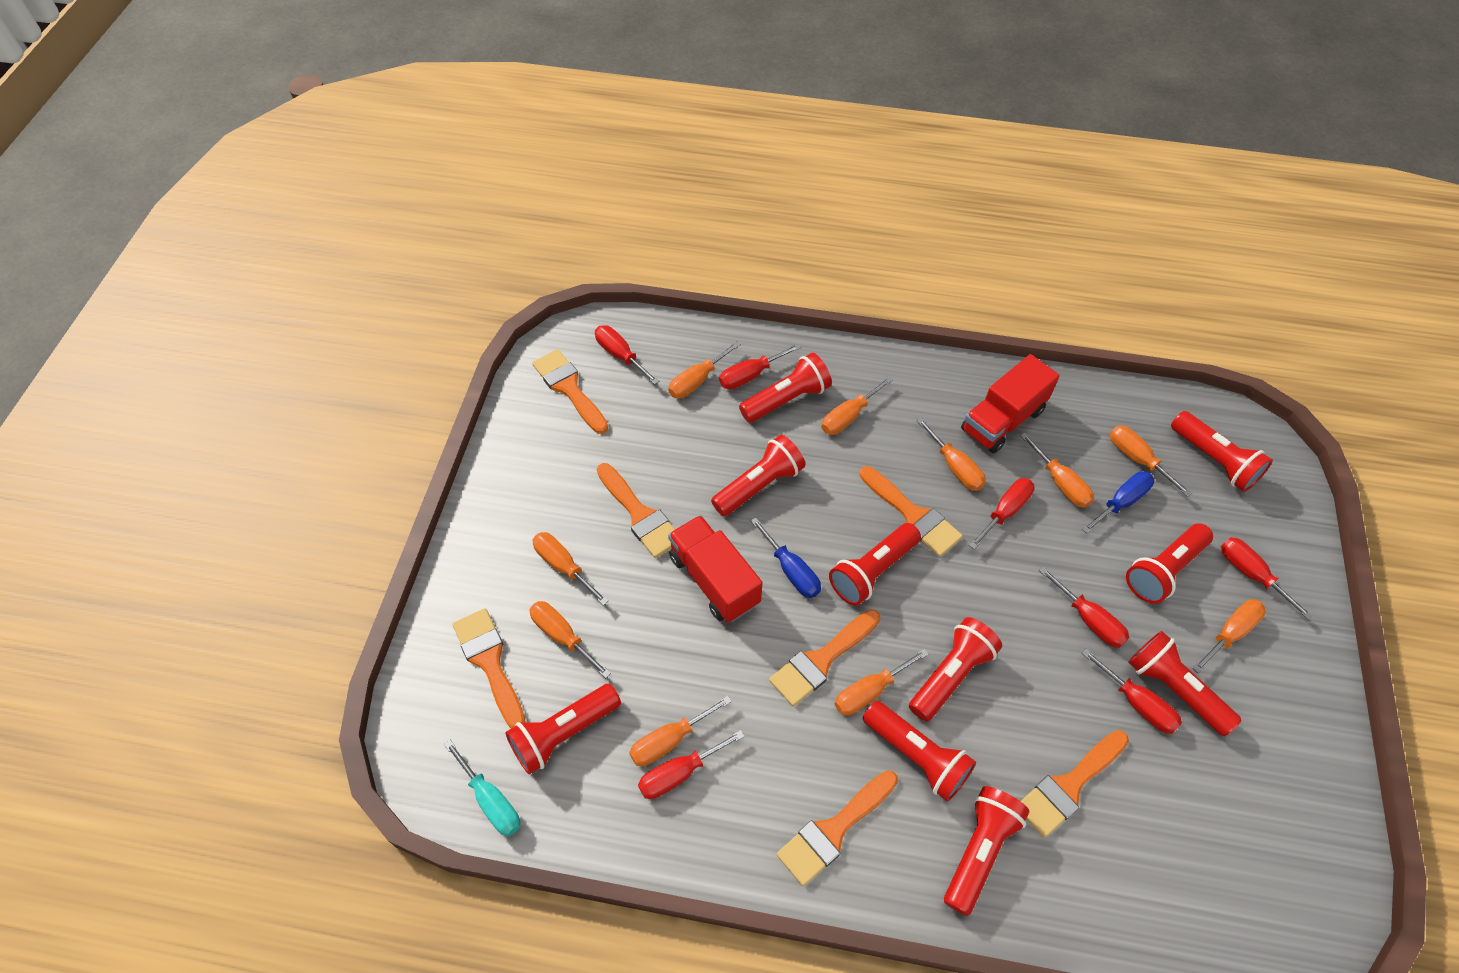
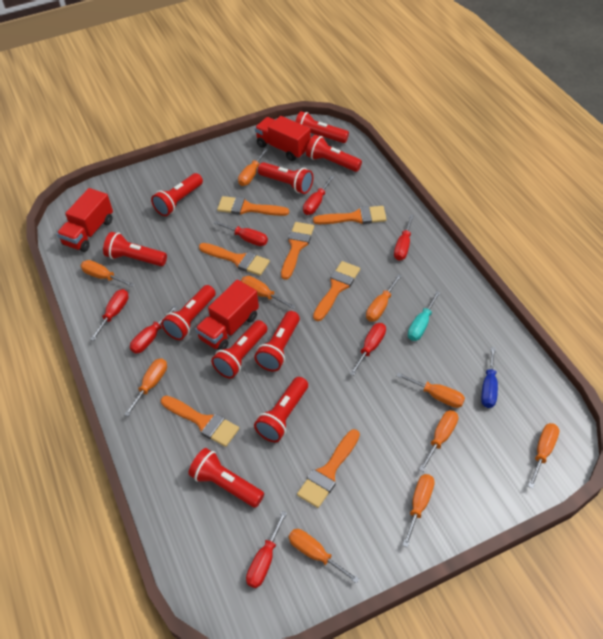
blue screwdriver: [751,517,821,598] [1082,471,1154,533] = 2 -> [481,347,498,408] = 1
red truck: [668,515,763,623] [961,354,1060,454] = 2 -> [57,188,113,252] [195,280,259,350] [255,116,311,161] = 3

